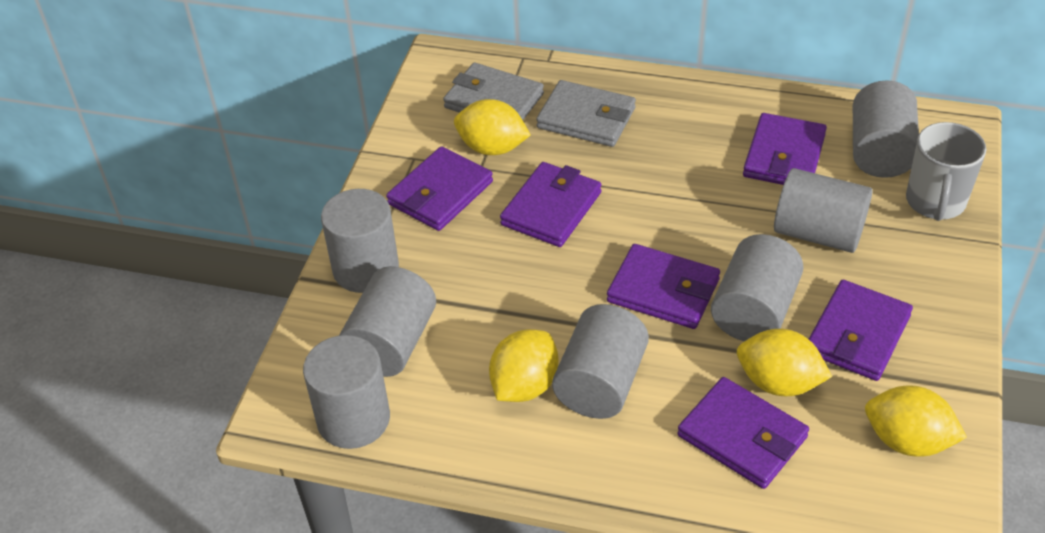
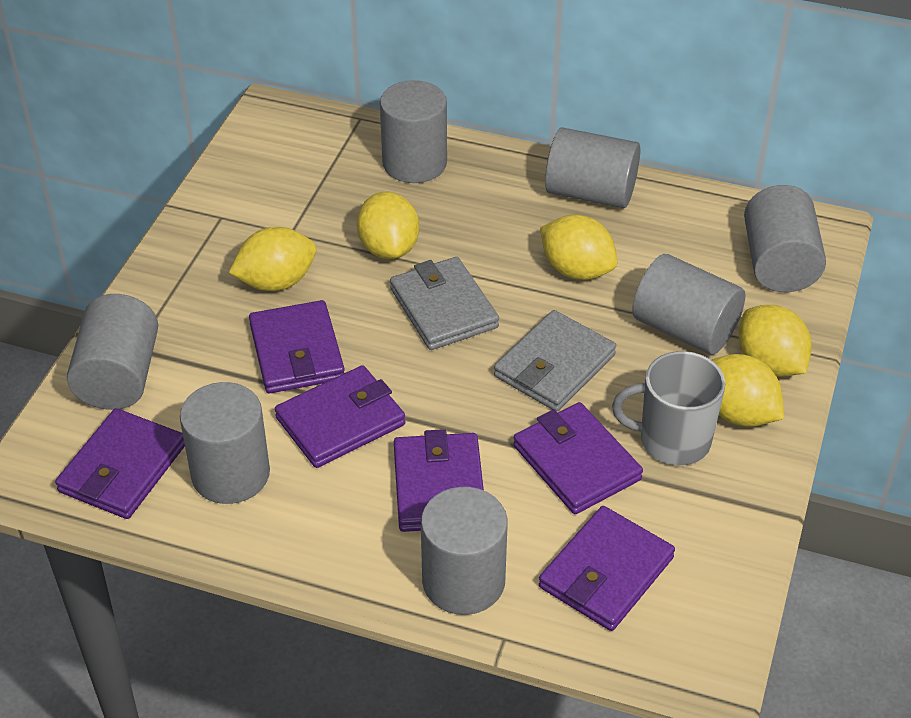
yellow lemon: [454,99,531,155] [489,329,559,402] [737,329,832,396] [865,385,967,457] = 4 -> [229,227,316,291] [357,192,419,259] [540,215,618,280] [712,354,784,427] [739,305,812,377] = 5

